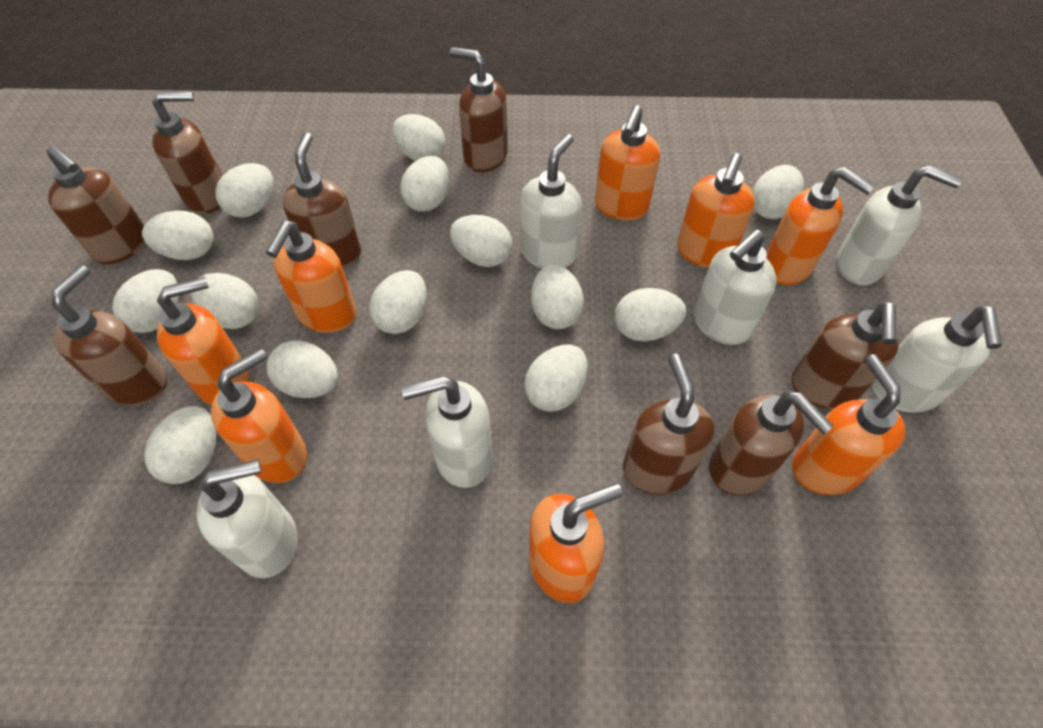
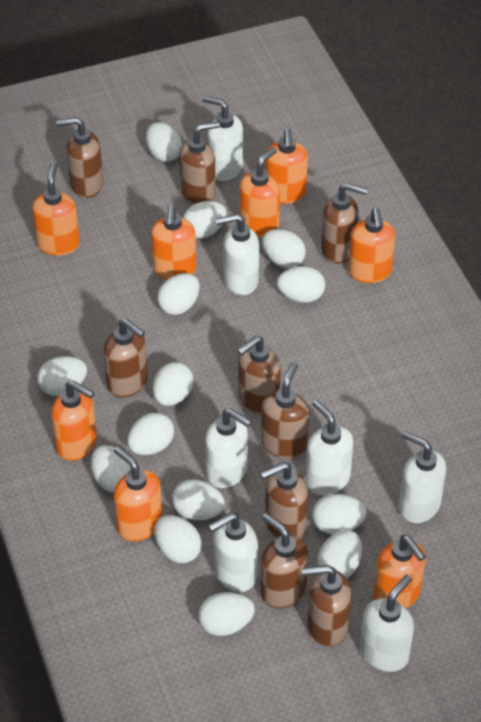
brown soap dispenser: [47,146,145,264] [52,265,167,406] [152,91,223,214] [282,132,361,268] [450,47,508,172] [623,354,715,495] [709,391,834,495] [792,302,899,409] = 8 -> [56,117,104,198] [103,318,148,398] [179,121,220,205] [237,336,281,414] [260,462,308,538] [260,513,308,608] [261,362,309,458] [302,565,352,647] [321,183,368,264] = 9
white soap dispenser: [197,460,297,578] [402,376,493,488] [520,134,582,268] [694,229,777,345] [836,165,963,285] [872,305,1002,413] = 6 -> [202,96,243,181] [205,408,252,488] [208,513,258,592] [216,214,259,295] [305,400,353,495] [360,575,414,672] [399,431,446,523] = 7

